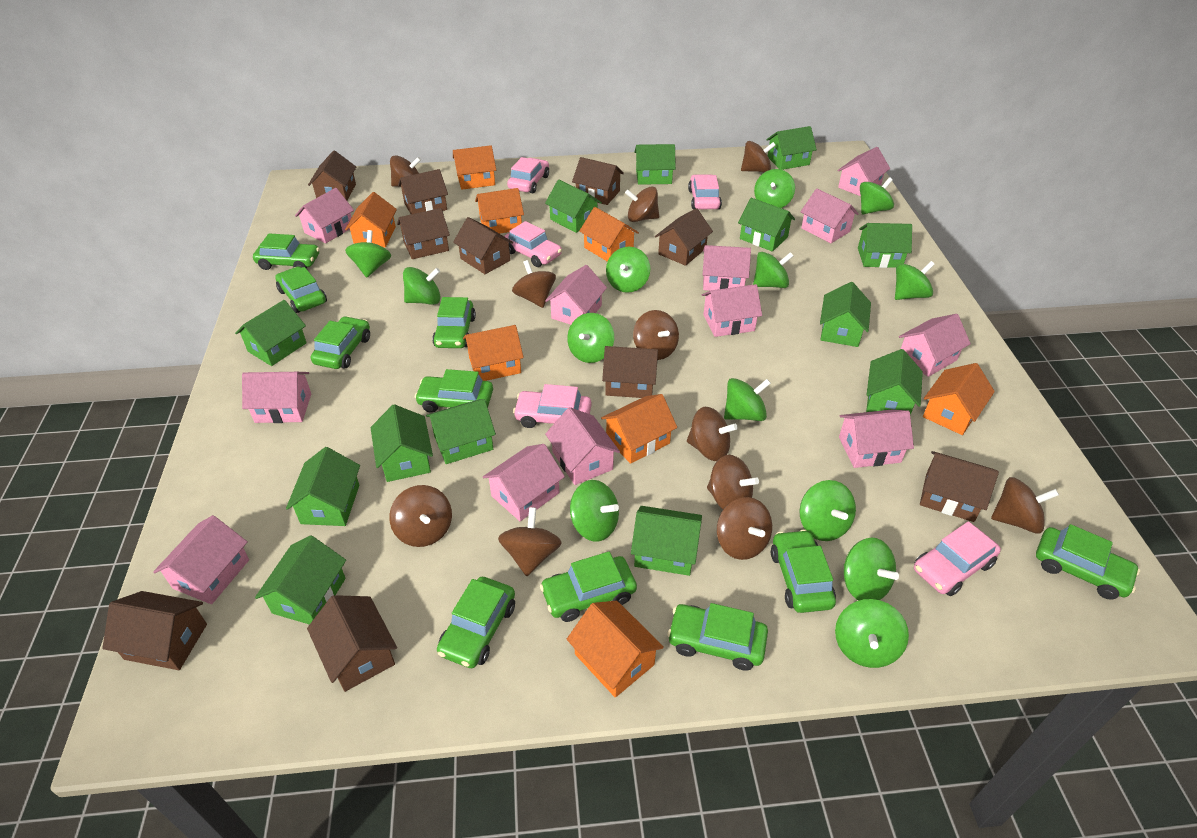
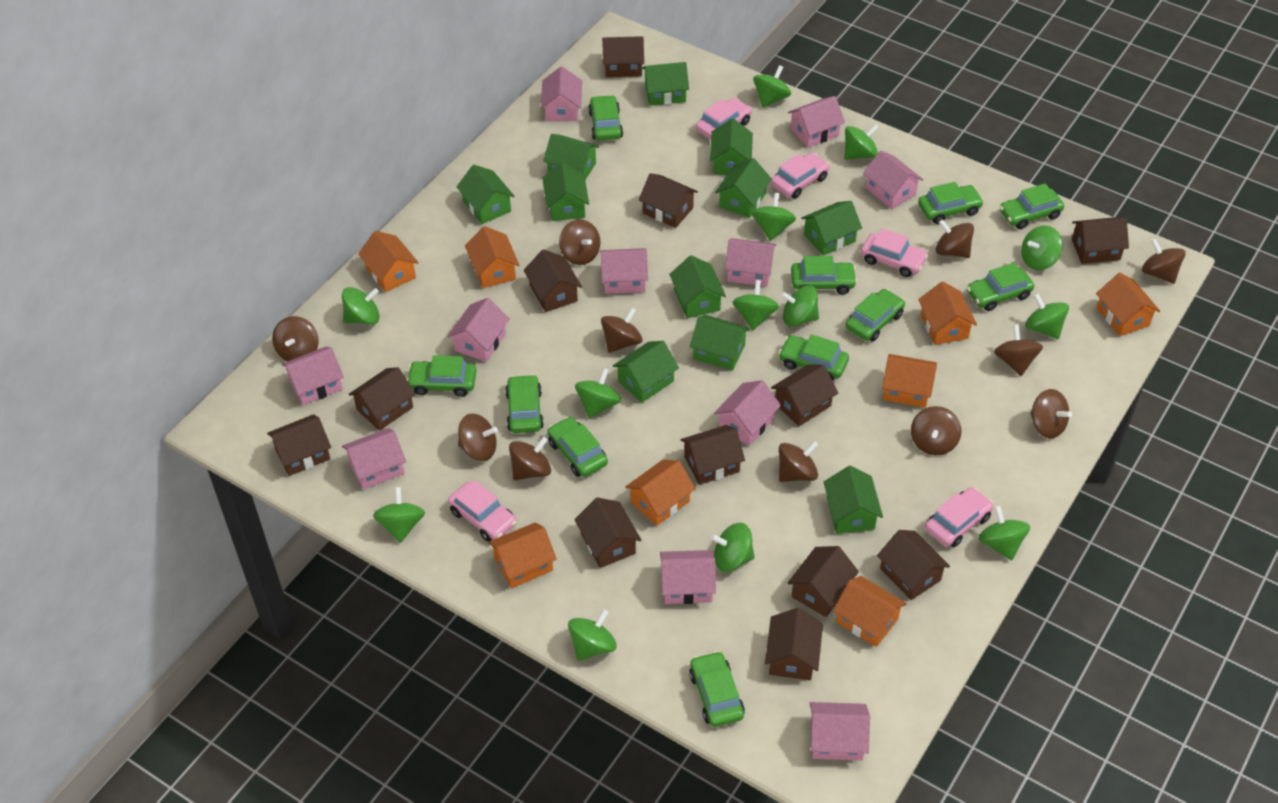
brown house: [102,591,207,670] [307,595,397,692] [308,151,356,200] [397,208,450,259] [398,169,448,214] [453,217,513,274] [572,157,624,205] [602,346,658,398] [655,208,713,266] [920,451,999,522] = 10 -> [267,414,331,476] [349,367,416,431] [524,249,582,312] [574,497,641,568] [602,36,644,77] [639,173,698,228] [680,425,745,485] [765,608,823,680] [771,365,838,426] [788,546,859,617] [877,530,950,600] [1072,217,1129,264] = 12
green car: [253,233,320,270] [275,266,327,313] [311,316,370,369] [415,369,493,413] [432,297,476,348] [437,577,515,668] [540,552,637,622] [667,603,768,671] [771,529,836,613] [1036,524,1140,600] = 10 -> [407,355,477,397] [505,374,544,433] [547,416,608,477] [588,95,623,140] [689,651,745,727] [779,334,849,381] [791,256,857,294] [846,289,905,342] [918,182,984,224] [967,263,1034,311] [999,184,1064,229] = 11
green house: [235,300,307,366] [255,535,346,625] [286,447,360,526] [371,404,433,482] [426,399,496,464] [545,180,602,233] [631,506,702,576] [634,144,676,185] [738,198,795,252] [767,126,817,170] [820,282,871,347] [858,223,912,268] [866,349,923,415] = 13 -> [456,165,515,224] [542,162,589,221] [543,134,599,180] [613,341,679,403] [642,62,689,106] [669,255,726,318] [690,315,750,371] [710,118,753,175] [715,158,772,218] [801,201,862,255] [824,466,883,534] = 11
pink house: [153,515,249,604] [242,372,311,423] [295,188,354,243] [483,444,565,521] [545,265,607,325] [545,407,620,485] [702,284,762,337] [703,245,751,291] [801,188,859,243] [838,147,890,196] [839,410,914,468] [899,314,971,377] = 12 -> [282,346,344,405] [342,428,406,490] [448,298,510,362] [541,66,582,121] [600,248,648,294] [660,550,716,604] [714,380,781,446] [725,238,776,287] [788,96,845,148] [810,702,870,761] [863,151,923,209] = 11

